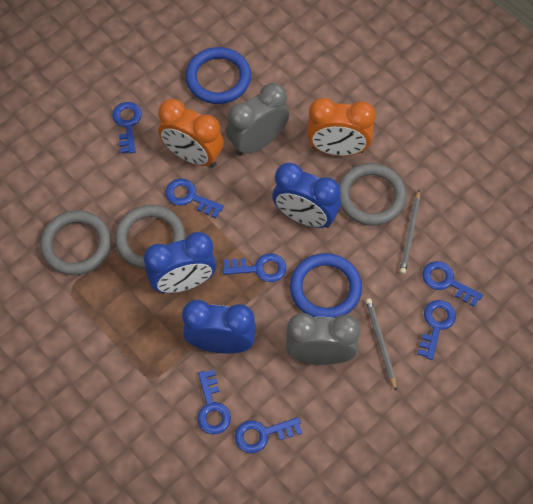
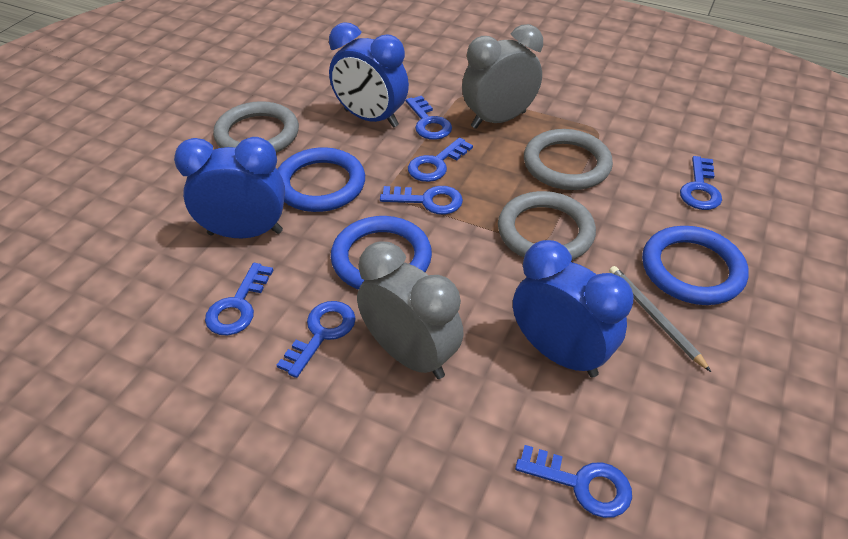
blue ring: [185,47,251,104] [290,253,362,318] = 2 -> [277,147,365,212] [331,216,432,290] [642,226,749,305] = 3
grey pencil: [366,298,396,391] [400,190,420,274] = 2 -> [609,266,711,372] = 1
orange clock: [158,98,224,167] [307,98,376,156] = 2 -> none = 0

